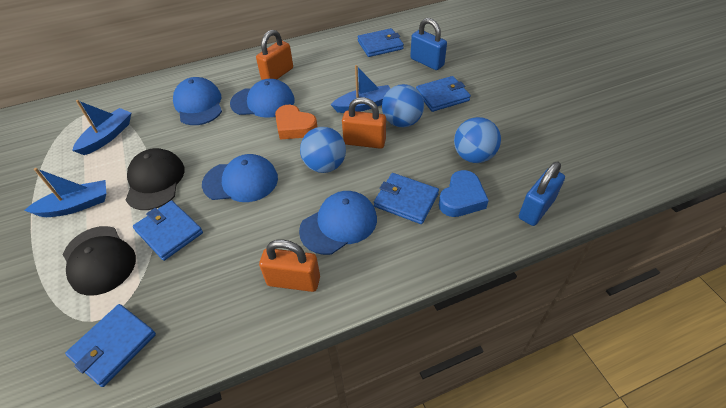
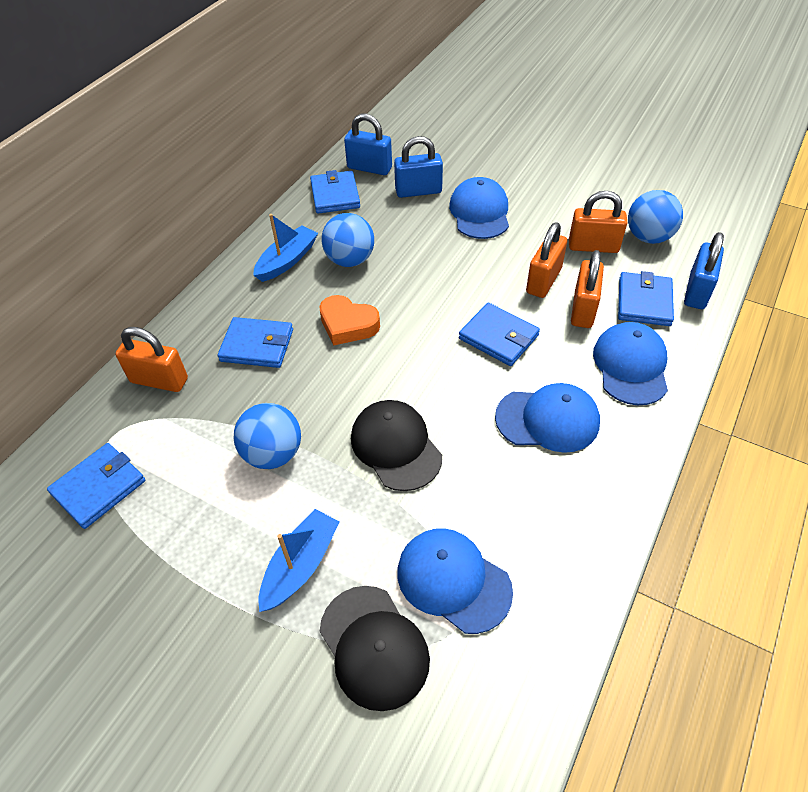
blue boat: [24,168,106,217] [72,100,131,155] [331,65,390,113] = 3 -> [253,214,318,282] [259,509,340,612] = 2
blue heart: [439,170,489,217] = 1 -> none = 0
blue padlock: [410,18,447,70] [519,161,565,226] = 2 -> [344,113,392,175] [394,136,443,198] [684,232,724,309] = 3
orange padlock: [256,30,293,80] [259,240,320,292] [342,97,386,149] = 3 -> [116,327,188,392] [526,222,567,298] [569,191,627,253] [571,250,604,328] = 4

